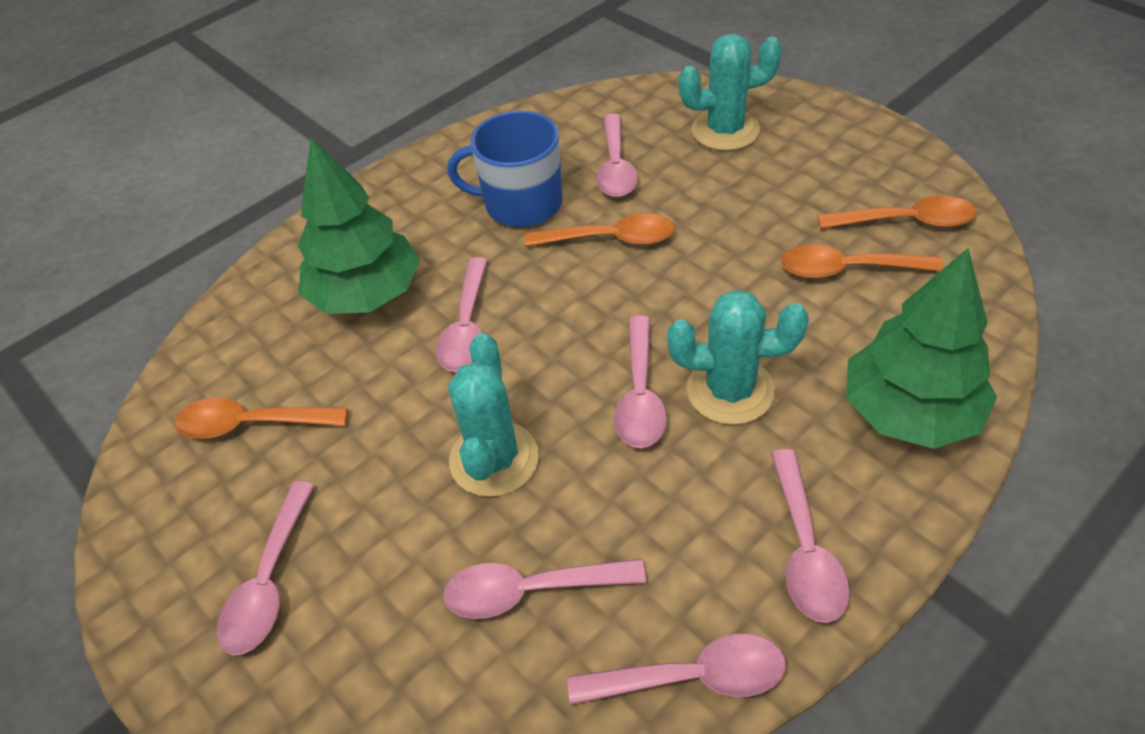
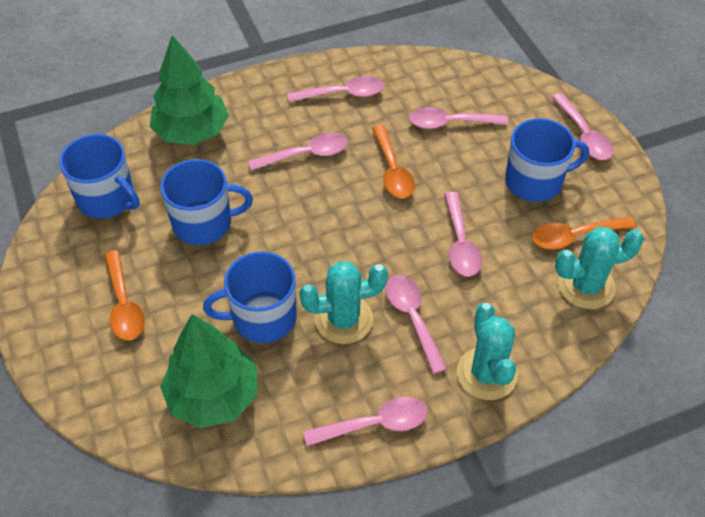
blue mug: [447,111,563,227] = 1 -> [59,134,140,219] [160,159,253,245] [203,252,297,343] [505,118,589,202] = 4
orange spoon: [175,398,348,439] [525,213,675,247] [781,244,944,279] [818,196,977,229] = 4 -> [105,250,145,340] [372,125,415,198] [532,217,636,250] = 3

